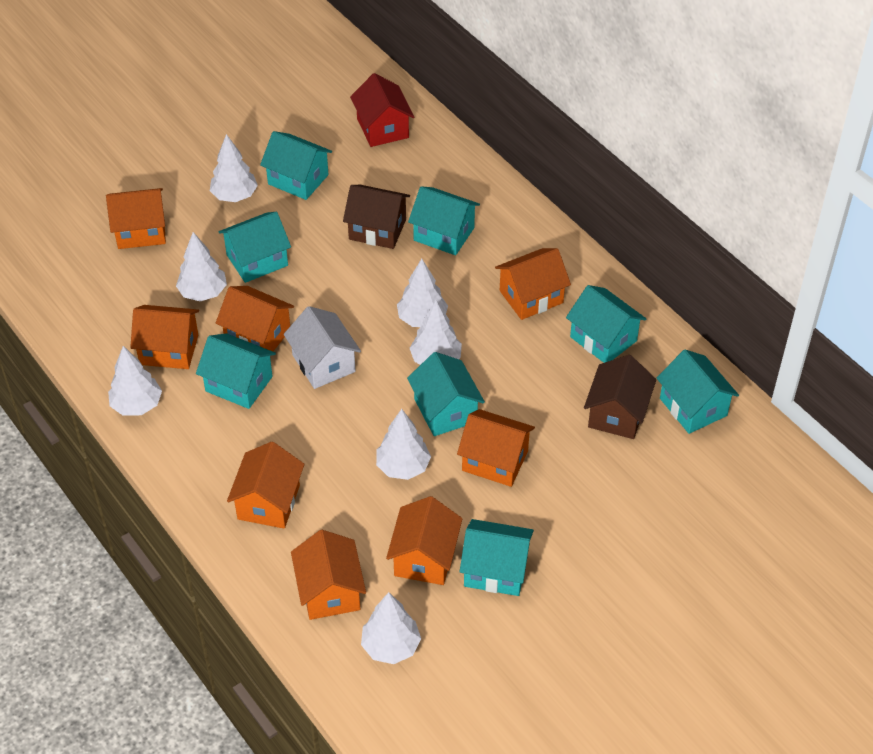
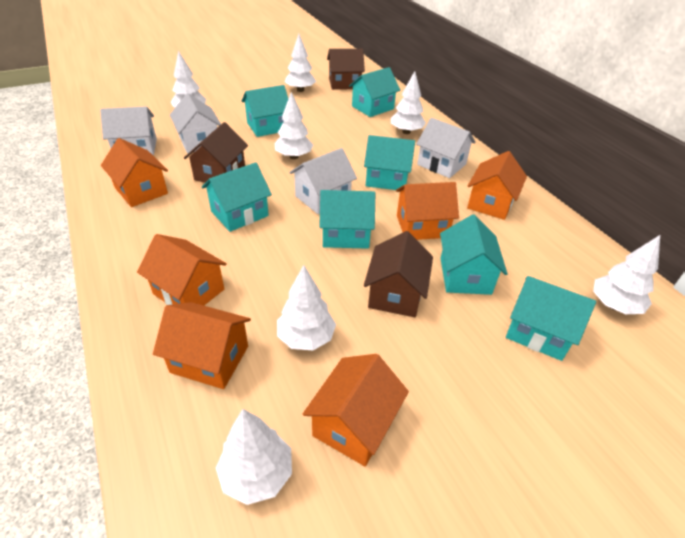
brown house: [343,185,410,249] [584,355,656,439] = 2 -> [184,122,248,183] [327,49,365,90] [364,231,433,317] = 3
orange house: [106,188,166,249] [130,305,199,369] [216,286,294,351] [227,442,304,529] [291,530,366,620] [386,496,462,585] [457,409,535,487] [495,248,571,320] = 8 -> [101,138,168,207] [137,234,227,305] [153,302,251,389] [303,354,409,466] [396,182,459,240] [467,151,527,220] = 6
red house: [350,73,414,147] = 1 -> none = 0
turquoise house: [196,333,276,409] [219,212,291,283] [260,131,332,200] [407,352,485,436] [408,186,480,255] [460,519,534,596] [566,285,646,363] [657,350,739,434] = 8 -> [202,163,272,232] [242,85,288,137] [319,190,375,249] [349,67,400,117] [364,135,415,190] [440,214,508,295] [506,276,596,361] = 7
white house: [284,306,361,389] = 1 -> [100,106,157,156] [170,93,221,153] [289,148,357,214] [416,118,476,178] = 4

